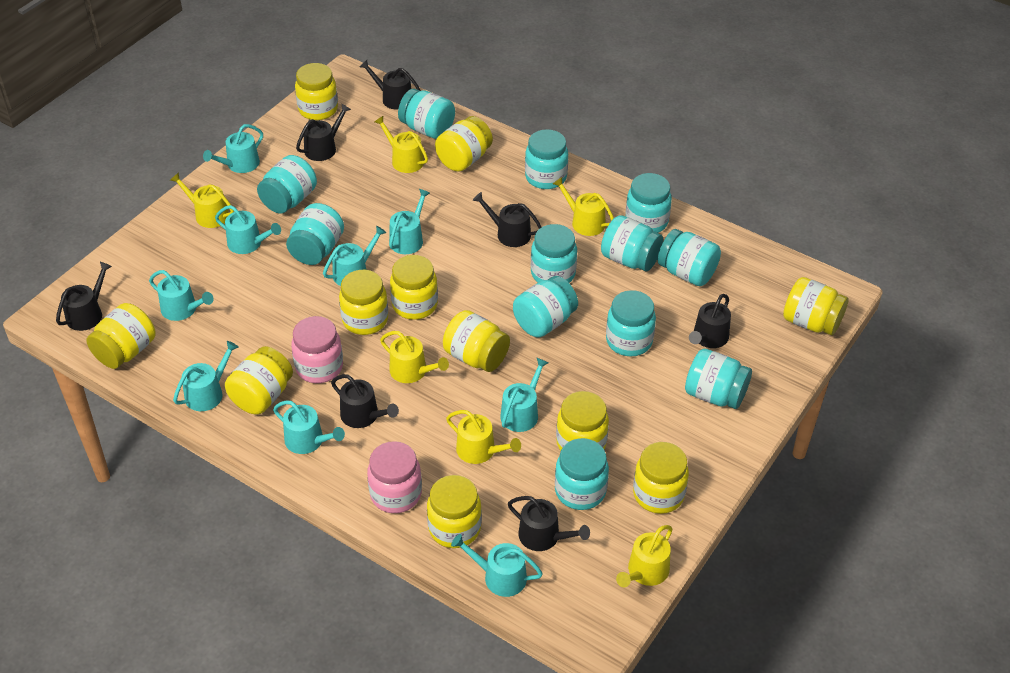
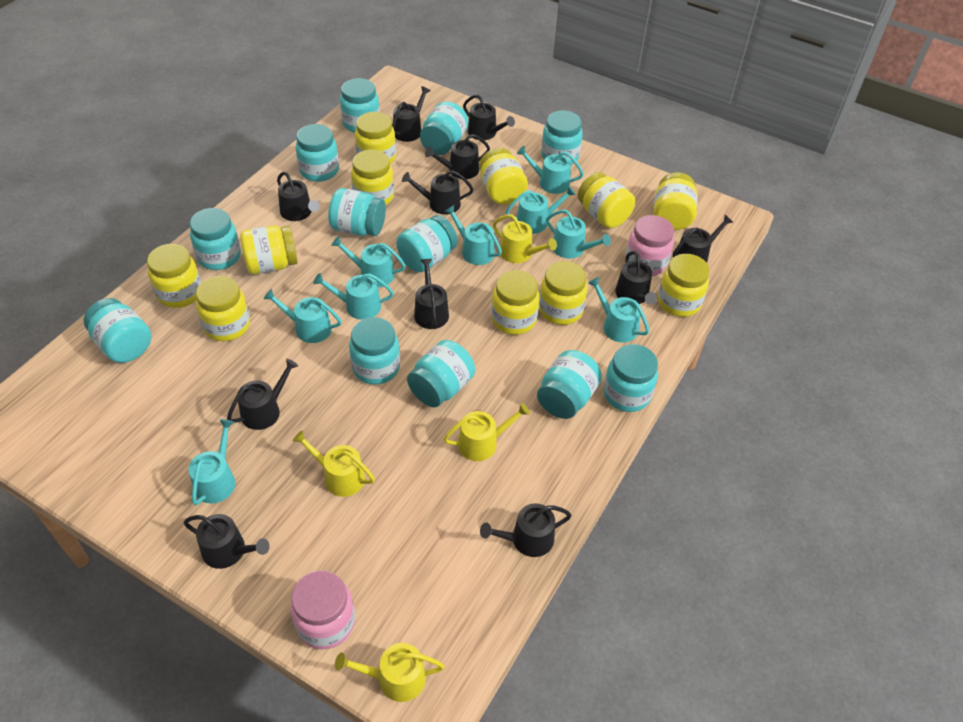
black watering can: [56,262,112,331] [296,104,351,161] [331,374,399,428] [360,60,421,110] [473,192,541,247] [508,496,590,551] [689,294,731,348] = 7 -> [184,514,270,569] [227,359,298,430] [277,172,320,221] [392,86,430,142] [402,170,473,215] [414,259,449,329] [425,134,490,179] [463,95,515,140] [480,504,572,557] [615,251,657,305] [673,215,733,263] = 11
yellow watering can: [170,172,234,228] [374,116,428,173] [380,331,449,383] [446,410,521,464] [553,177,614,236] [616,525,672,587] = 6 -> [292,430,375,497] [335,643,445,702] [444,403,530,461] [493,214,557,263] = 4

